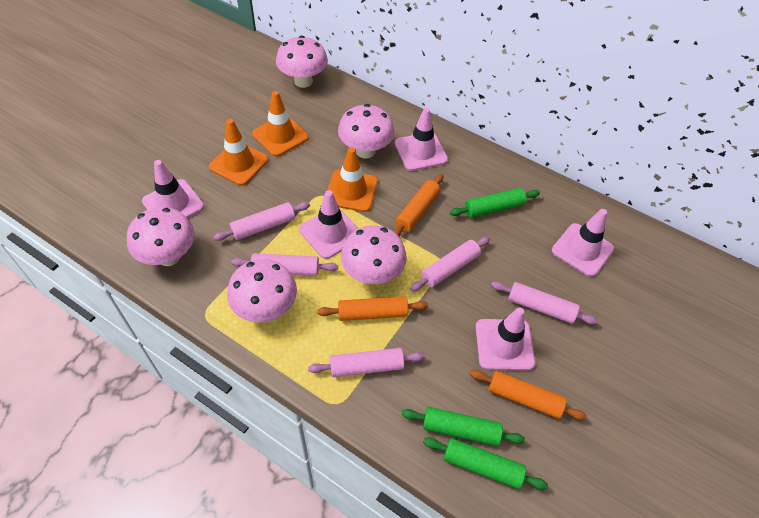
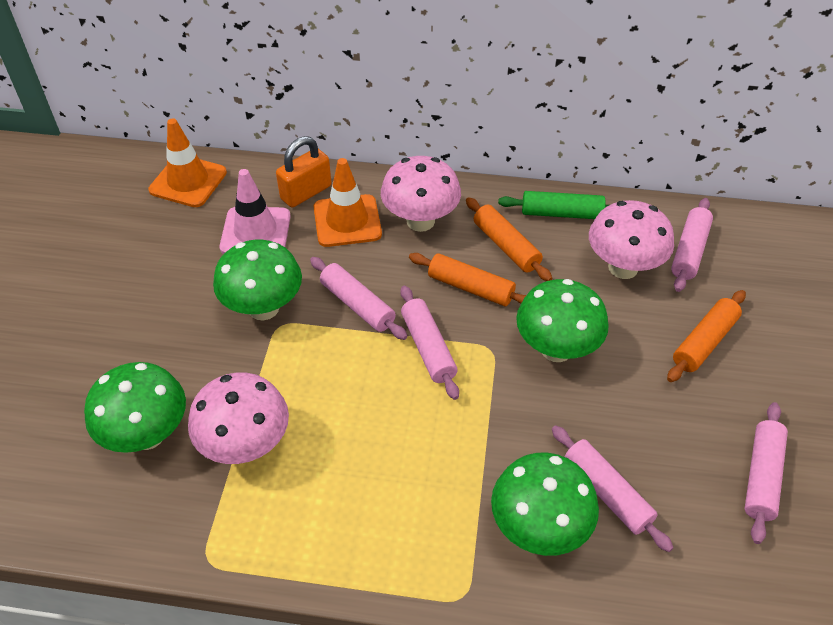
green mushroom: none = 0 -> [84,362,186,453] [213,240,302,320] [491,453,599,556] [516,279,609,362] = 4
green rolling pin: [402,407,525,446] [423,437,548,490] [450,188,540,218] = 3 -> [498,191,609,219] = 1
orange padlock: none = 0 -> [276,136,332,208] = 1
orange traffic cone: [209,119,269,186] [252,91,309,157] [327,147,378,212] = 3 -> [149,118,227,207] [313,158,382,247] = 2
pink mushroom: [127,207,195,266] [227,259,297,322] [276,36,328,88] [338,104,395,159] [341,225,407,284] = 5 -> [188,372,289,464] [381,156,461,232] [589,200,674,279] = 3
pink traffic cone: [142,160,204,218] [299,190,359,259] [395,108,448,171] [476,307,535,371] [552,209,614,277] = 5 -> [220,169,291,254] = 1

